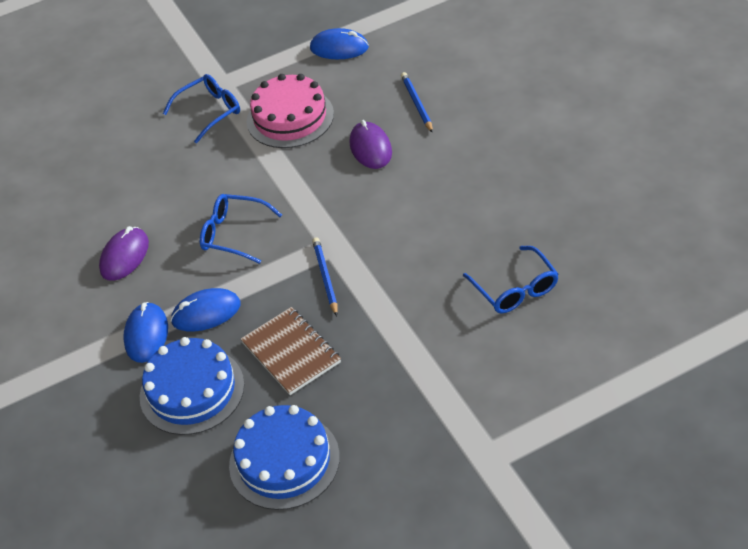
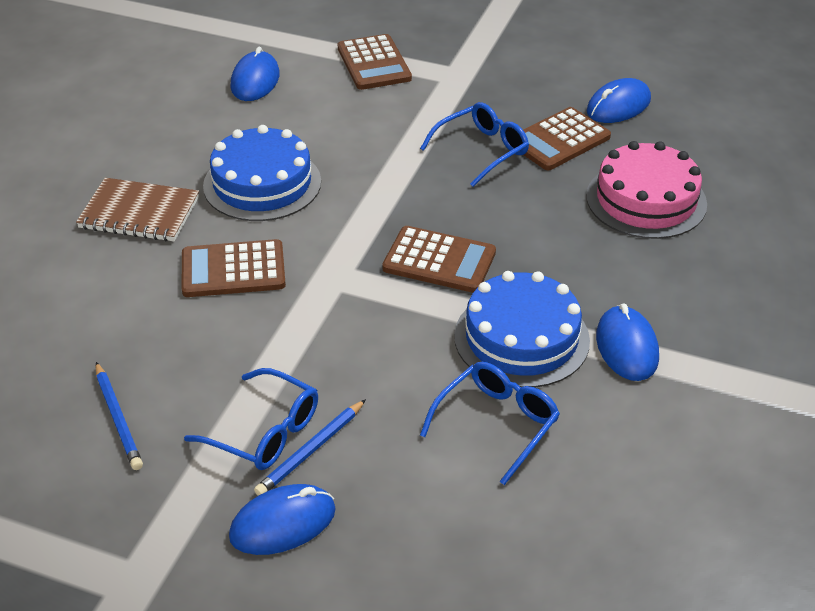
blue mouse: [123,302,168,363] [170,288,241,332] [310,28,369,59] = 3 -> [229,484,336,555] [230,47,280,101] [587,78,651,123] [596,303,659,381] = 4
brown calculator: none = 0 -> [181,239,286,297] [338,34,412,90] [382,226,496,293] [523,107,611,170] = 4
purple mouse: [99,226,149,281] [350,120,392,169] = 2 -> none = 0

